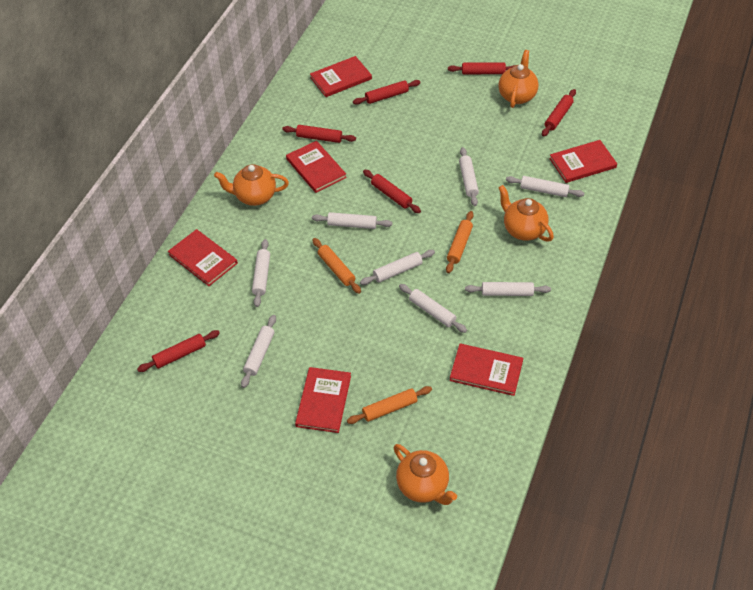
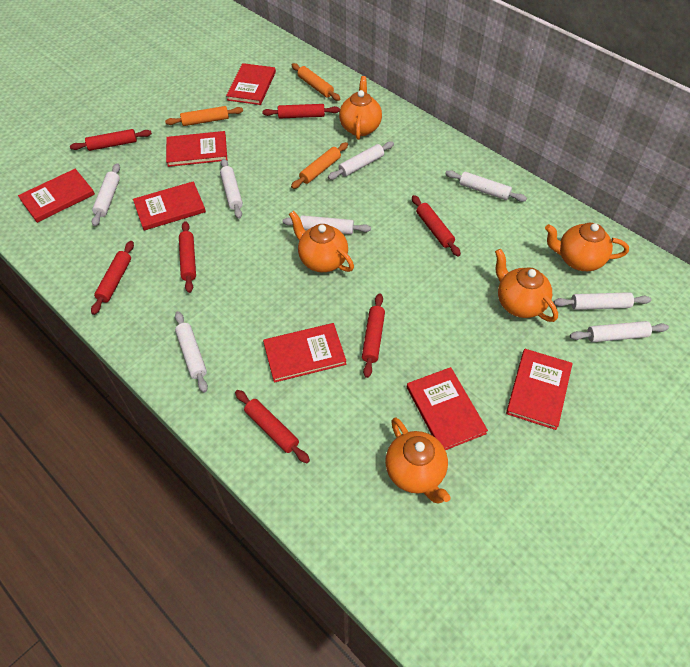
orange teapot: [214,164,289,206] [394,444,457,505] [498,50,539,108] [498,185,554,242] = 4 -> [289,211,354,272] [339,76,382,140] [385,417,451,503] [495,249,558,322] [545,223,629,271] = 5
red book: [168,229,238,286] [286,141,347,193] [295,367,351,433] [310,56,372,97] [450,344,523,396] [549,140,617,183] = 6 -> [18,169,95,223] [133,181,206,230] [166,131,227,167] [226,63,276,105] [263,323,346,383] [407,367,488,450] [506,349,573,430] = 7
red rolling pin: [137,330,220,372] [282,125,356,143] [353,80,421,105] [363,170,421,213] [448,62,515,74] [542,89,576,137] = 6 -> [70,129,152,151] [91,241,134,315] [179,221,196,293] [235,390,310,463] [262,104,340,118] [362,293,385,378] [412,195,461,256] = 7

